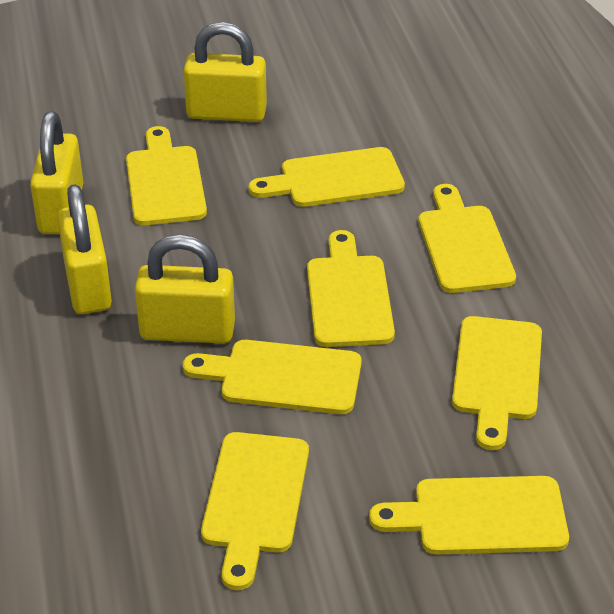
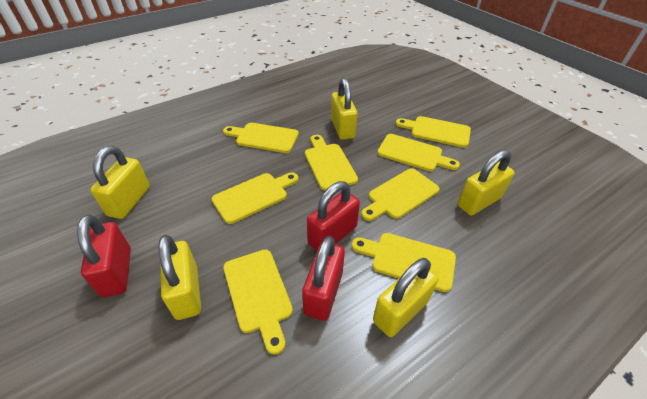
red padlock: none = 0 -> [77,215,131,298] [302,236,345,321] [307,181,360,251] = 3
yellow padlock: [30,111,83,234] [57,184,112,314] [135,234,235,344] [183,22,267,122] = 4 -> [91,146,150,219] [158,235,201,320] [331,78,358,140] [373,258,439,337] [457,149,515,215] = 5

